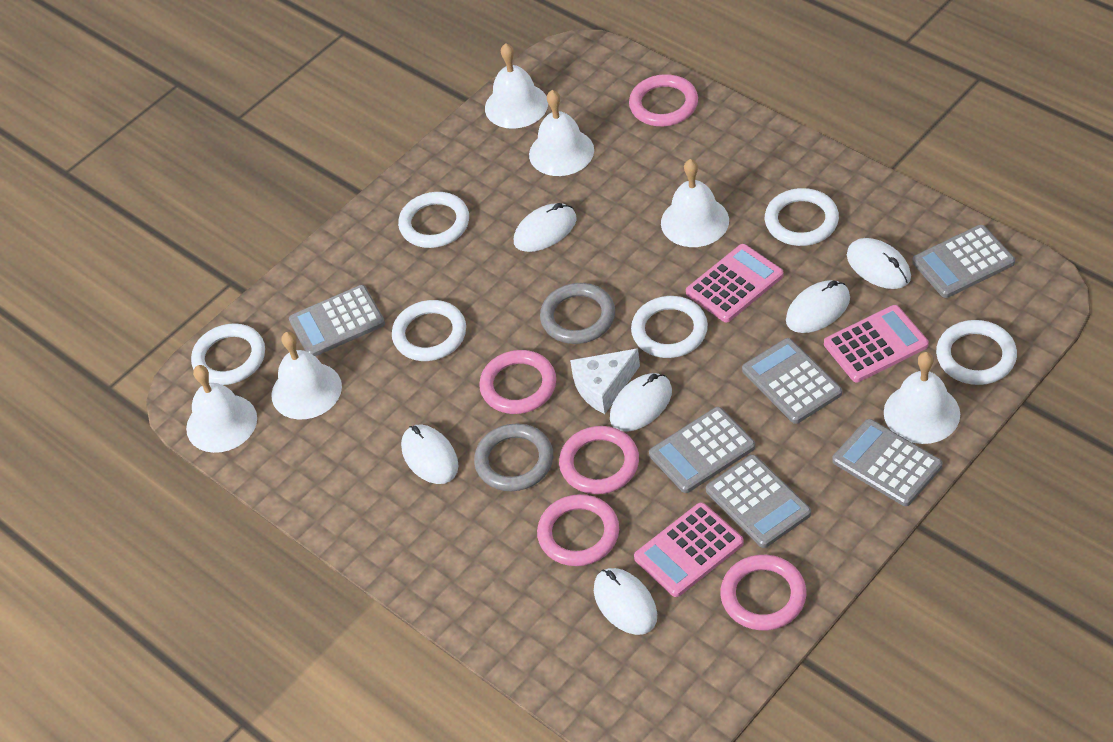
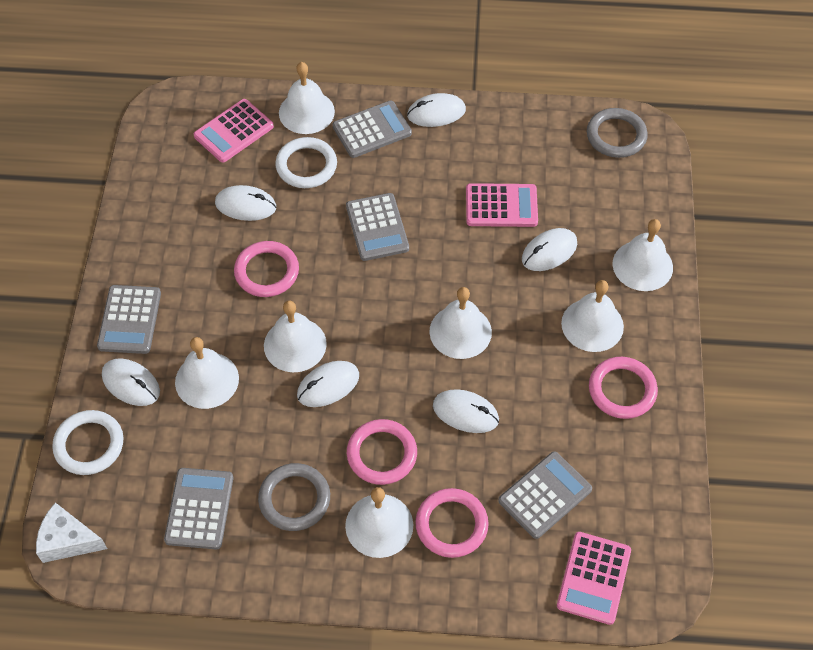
grey calculator: [289,285,385,356] [649,407,755,493] [706,455,811,548] [742,338,842,424] [833,419,942,506] [912,225,1015,298] = 6 -> [97,285,161,354] [164,468,233,549] [333,100,412,158] [346,193,409,261] [498,451,592,539] = 5
pink ring: [479,350,556,414] [537,494,619,566] [559,426,639,494] [629,74,698,126] [720,555,806,630] = 5 -> [234,241,299,297] [347,419,417,485] [415,488,489,558] [589,357,658,419] = 4
white bell: [186,365,257,453] [271,332,342,419] [485,43,548,129] [529,90,594,176] [661,159,729,247] [884,352,960,444] = 6 -> [175,337,239,409] [264,300,327,372] [279,62,335,134] [345,487,413,558] [429,287,492,359] [561,280,624,352] [613,219,673,291] = 7
white ring: [191,323,265,385] [392,300,466,361] [398,192,469,248] [631,296,708,358] [765,188,839,246] [936,320,1017,385] = 6 -> [52,410,123,475] [275,137,337,188] = 2

